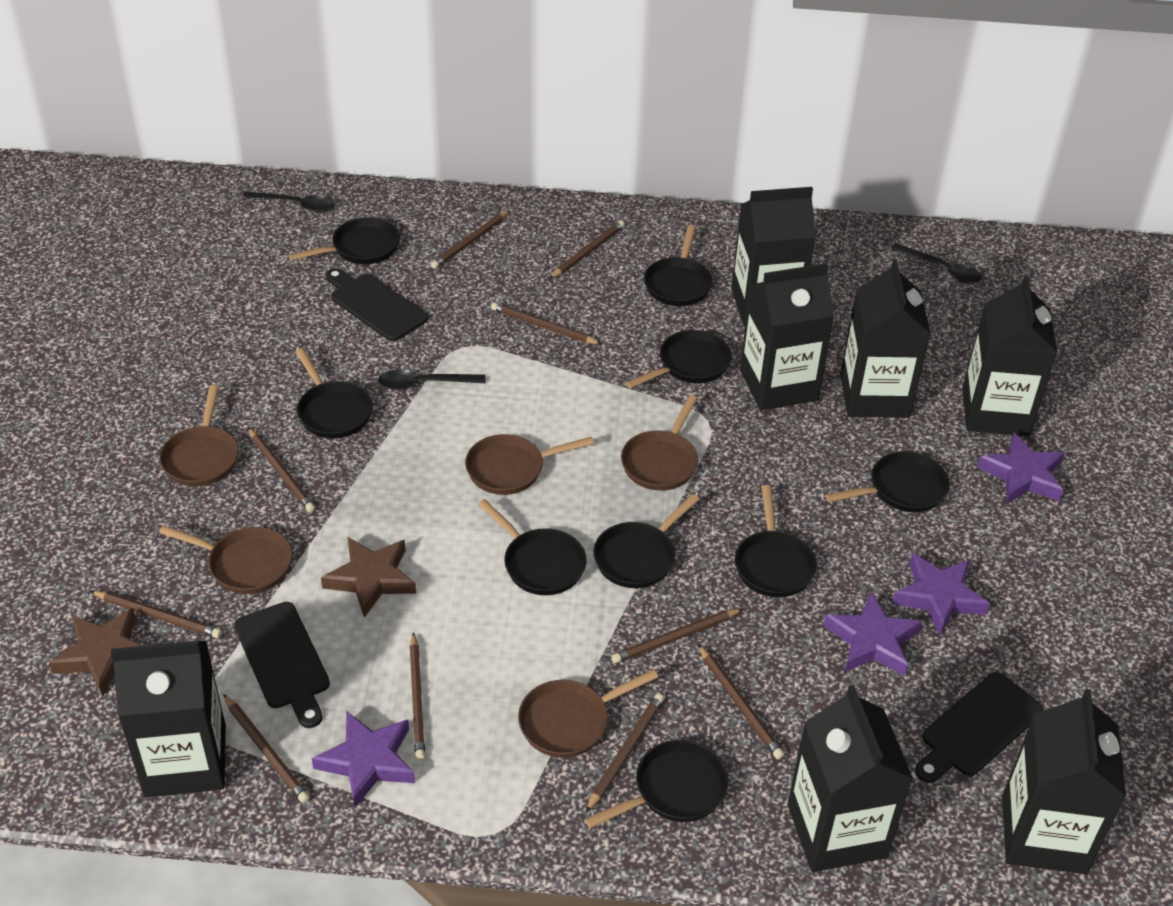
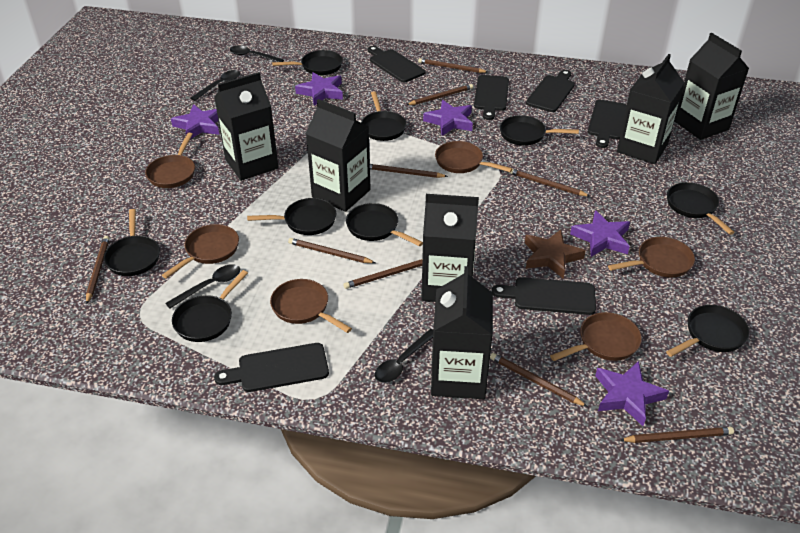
black carton: [111,641,226,798] [731,187,816,326] [740,263,834,410] [788,685,913,872] [840,259,931,418] [962,275,1057,436] [1002,689,1126,874] = 7 -> [214,72,279,181] [306,99,371,212] [422,194,479,302] [431,266,493,399] [617,54,685,164] [674,33,749,140] = 6
black cutting board: [234,602,330,728] [326,268,428,341] [915,672,1043,783] = 3 -> [214,343,329,392] [368,46,425,83] [474,75,509,120] [492,277,596,315] [526,70,575,112] [588,100,627,148] = 6
black spoon: [242,192,334,212] [378,370,486,390] [891,243,982,284] = 3 -> [165,264,240,309] [191,70,240,101] [230,46,284,62] [375,329,433,383] = 4
brown pan: [159,385,239,487] [159,525,292,594] [465,434,594,495] [518,669,658,758] [621,395,698,490] = 5 -> [145,133,195,188] [162,224,239,279] [270,279,352,333] [435,141,513,173] [550,312,642,361] [608,237,695,278] = 6
brown pencil: [90,591,222,638] [223,694,310,803] [248,428,315,512] [409,632,425,761] [431,210,510,269] [491,302,602,344] [549,220,625,279] [586,693,664,812] [611,608,743,663] [698,644,784,759] = 10 -> [86,236,110,305] [288,238,375,263] [344,259,422,289] [370,164,448,178] [406,84,473,105] [418,58,488,73] [490,353,588,407] [509,169,590,196] [620,427,734,443] = 9
brown star: [49,608,142,696] [321,537,416,618] = 2 -> [525,230,586,279] = 1
purple star: [311,711,415,808] [824,592,922,676] [892,553,990,636] [977,433,1064,504] = 4 -> [171,104,219,139] [295,72,343,106] [423,100,473,136] [570,210,630,257] [595,361,669,426] = 5

